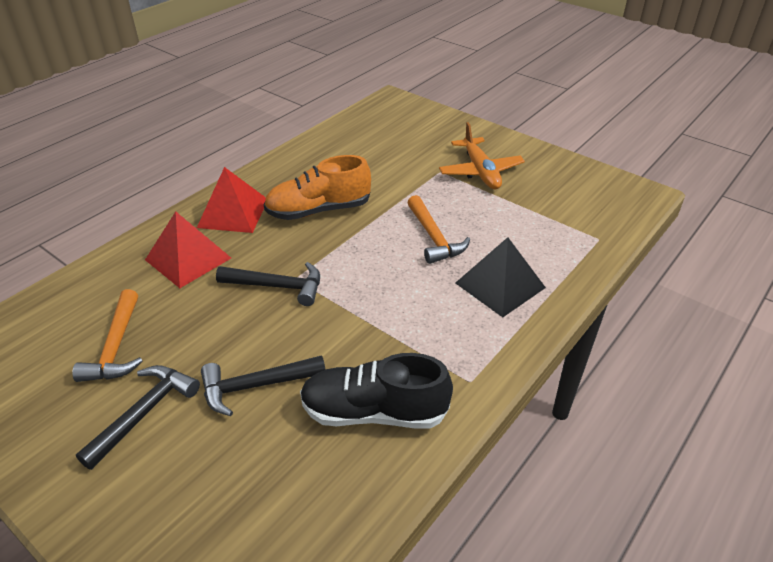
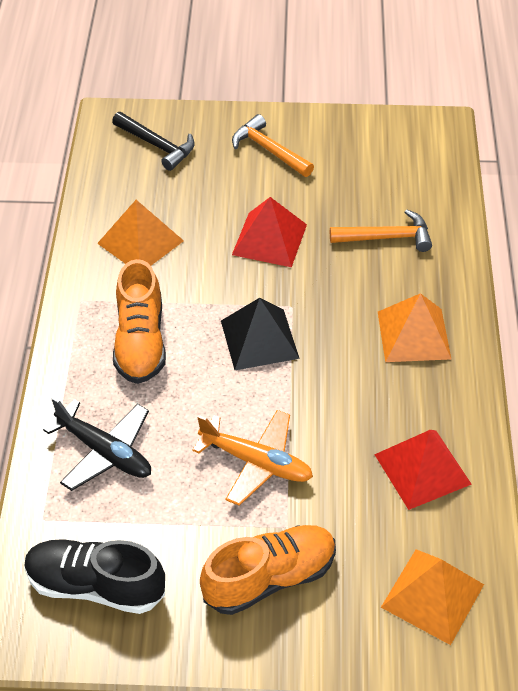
black hammer: [76,365,200,470] [201,355,326,416] [216,262,320,306] = 3 -> [112,112,195,171] = 1
black plane: none = 0 -> [43,397,151,491] = 1
orange pyramid: none = 0 -> [97,200,184,266] [378,293,451,362] [381,549,484,645] = 3
orange shoe: [264,155,371,220] = 1 -> [113,259,166,384] [200,525,336,615] = 2

